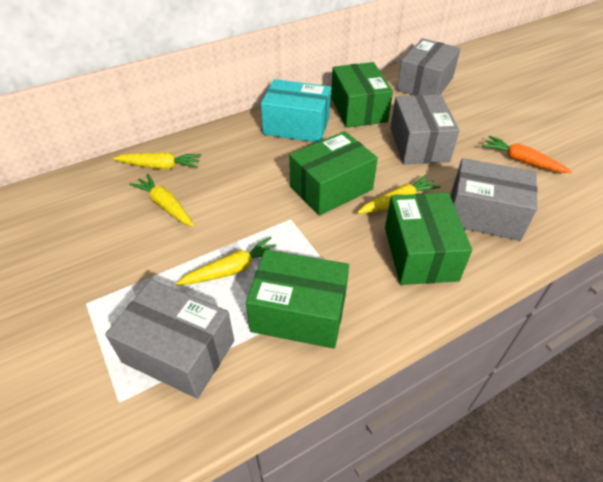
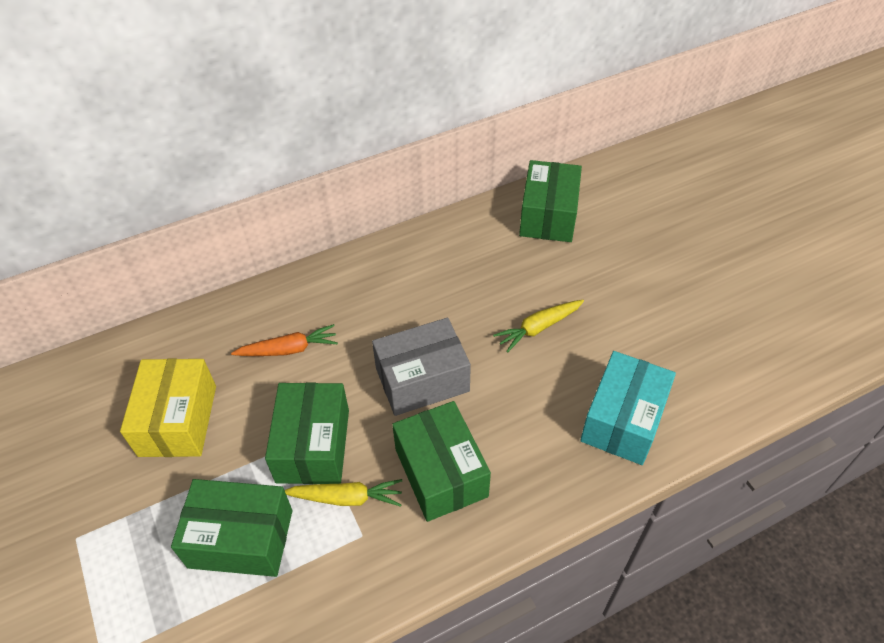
grey box: [105,280,234,399] [390,94,460,164] [397,38,461,96] [451,158,538,241] = 4 -> [372,318,471,416] = 1
yellow box: none = 0 -> [120,358,216,457] = 1
yellow carrot: [113,152,201,169] [129,174,194,227] [176,237,276,286] [357,174,441,214] = 4 -> [285,479,402,507] [493,300,584,353] = 2

